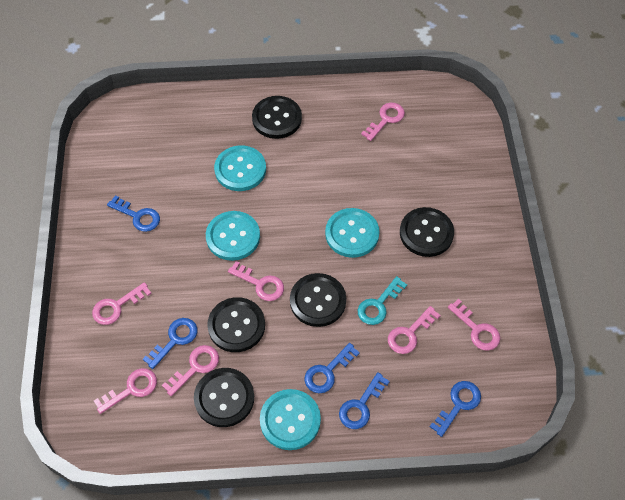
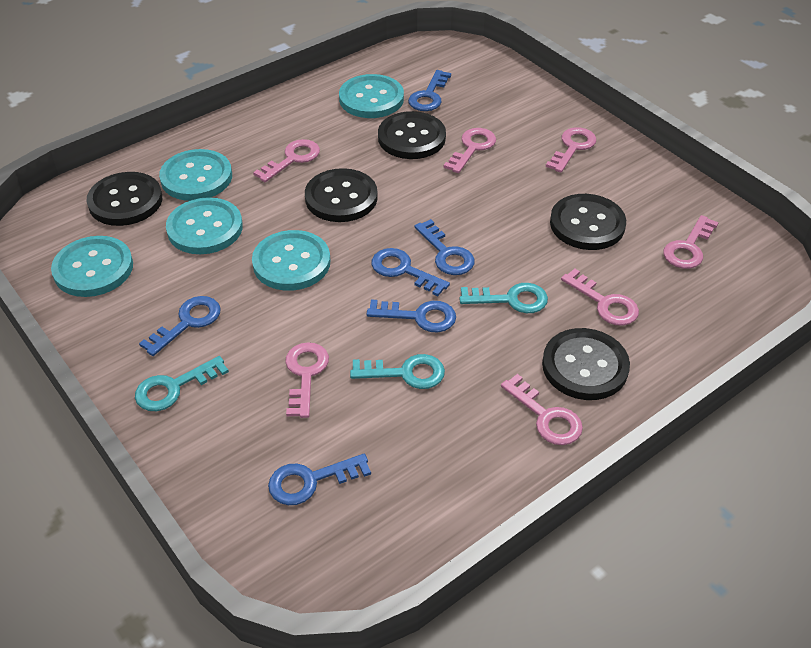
blue key: [107,195,160,232] [143,318,198,369] [305,343,360,393] [339,372,390,429] [430,381,481,437] = 5 -> [139,296,221,356] [268,454,371,505] [366,300,456,333] [371,248,450,296] [408,70,451,111] [414,219,475,275] = 6
turquoise button: [206,211,260,261] [214,145,266,191] [260,389,321,450] [325,208,380,258] = 4 -> [51,236,133,297] [159,149,232,201] [166,197,243,254] [252,230,330,291] [339,74,404,118] = 5
turquoise key: [358,276,407,325] = 1 -> [135,356,229,411] [350,354,445,389] [459,283,548,313] = 3

